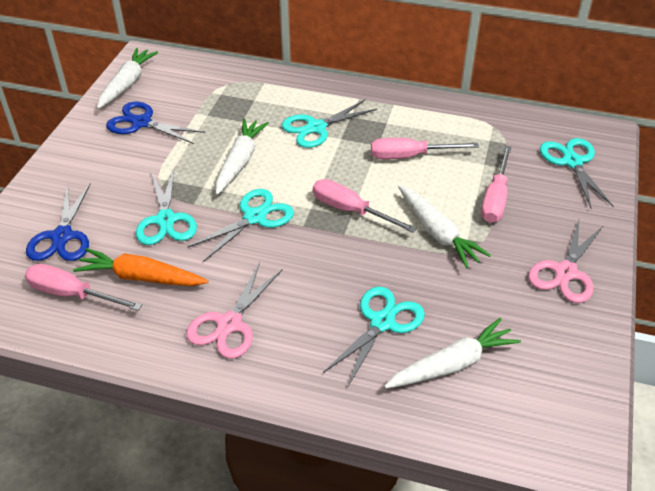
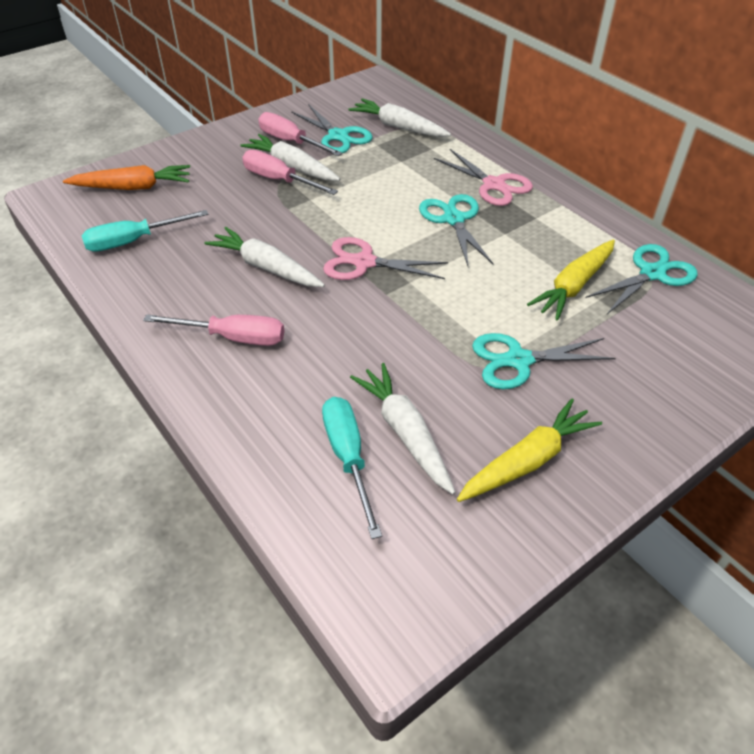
blue scissors: [26,183,91,261] [106,101,205,144] = 2 -> none = 0
pink screwdriver: [25,264,142,311] [313,179,417,233] [371,138,479,159] [481,146,512,223] = 4 -> [143,314,284,346] [242,150,338,195] [258,112,343,156] = 3
turquoise scissors: [136,169,197,245] [187,189,294,262] [282,100,377,148] [323,286,425,388] [540,138,614,208] = 5 -> [291,104,373,153] [419,194,493,266] [472,333,616,389] [586,244,698,314] = 4
turquoise screwdriver: none = 0 -> [82,210,209,252] [322,397,382,539] = 2
yellow carrot: none = 0 -> [457,399,602,502] [527,240,615,321] = 2

